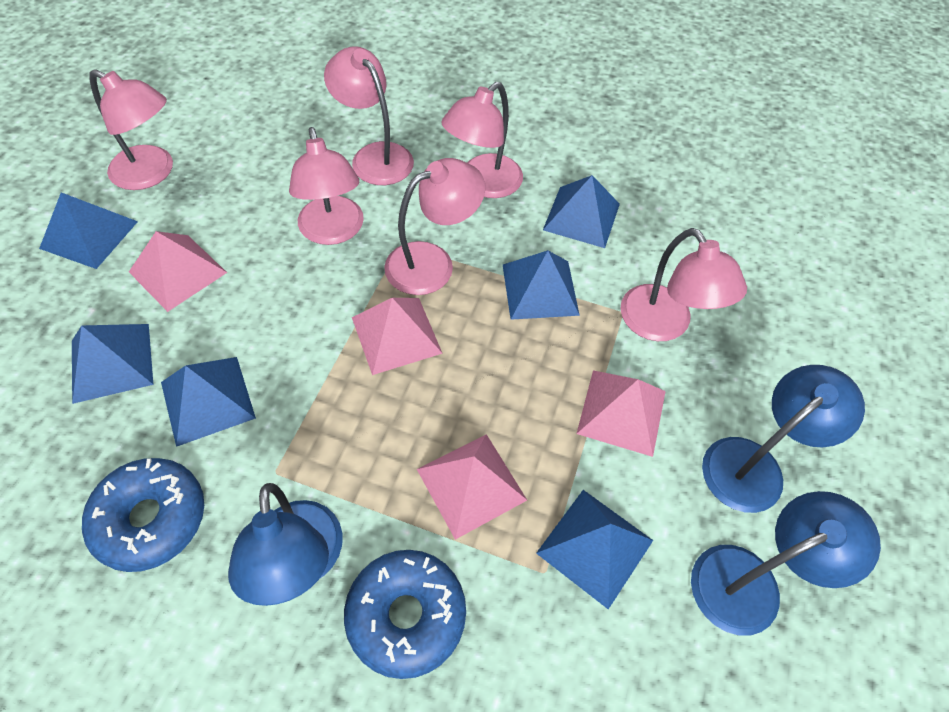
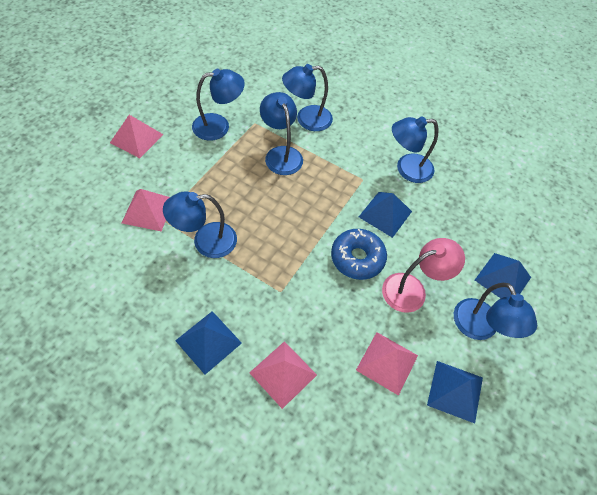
blue donut: [82,458,204,572] [344,550,466,679] = 2 -> [331,229,387,280] = 1
blue lamp: [228,483,343,606] [691,491,881,636] [702,365,865,513] = 3 -> [163,191,237,258] [192,69,245,141] [260,92,303,175] [282,64,333,131] [392,116,439,183] [454,283,537,340] = 6
blue pyramid: [39,192,138,269] [72,324,153,404] [161,357,256,447] [503,250,580,320] [536,490,653,609] [543,175,620,248] = 6 -> [175,311,242,374] [359,192,412,238] [427,361,483,423] [475,253,531,298] = 4
pink lamp: [89,69,173,190] [289,127,364,245] [324,46,414,185] [384,158,485,295] [441,82,523,198] [620,228,747,341] = 6 -> [382,238,465,313] = 1

